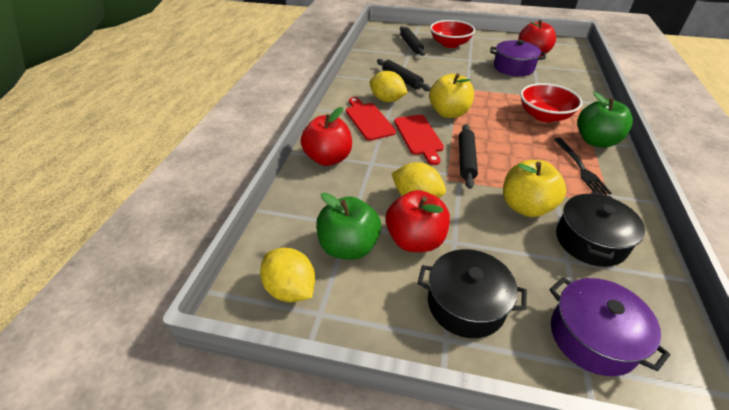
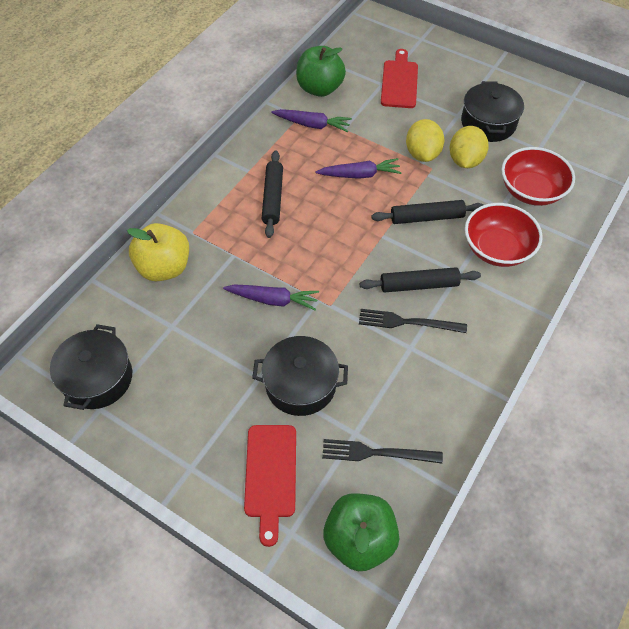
black fork: [554,138,611,195] = 1 -> [322,439,443,463] [359,309,467,333] = 2
black pot: [418,249,527,338] [556,192,645,267] = 2 -> [50,324,132,410] [252,336,348,416] [461,81,524,142] = 3
purple carrot: none = 0 -> [223,285,319,311] [271,109,352,132] [315,158,402,179] = 3
purple pot: [490,40,546,76] [549,277,670,376] = 2 -> none = 0
red apple: [301,107,352,166] [386,190,450,252] [518,20,556,57] = 3 -> none = 0
yellow apple: [429,73,474,118] [503,160,566,217] = 2 -> [127,223,189,281] = 1
yellow lemon: [260,248,315,302] [370,71,408,102] [391,162,446,198] = 3 -> [406,119,444,162] [450,126,489,168] = 2

